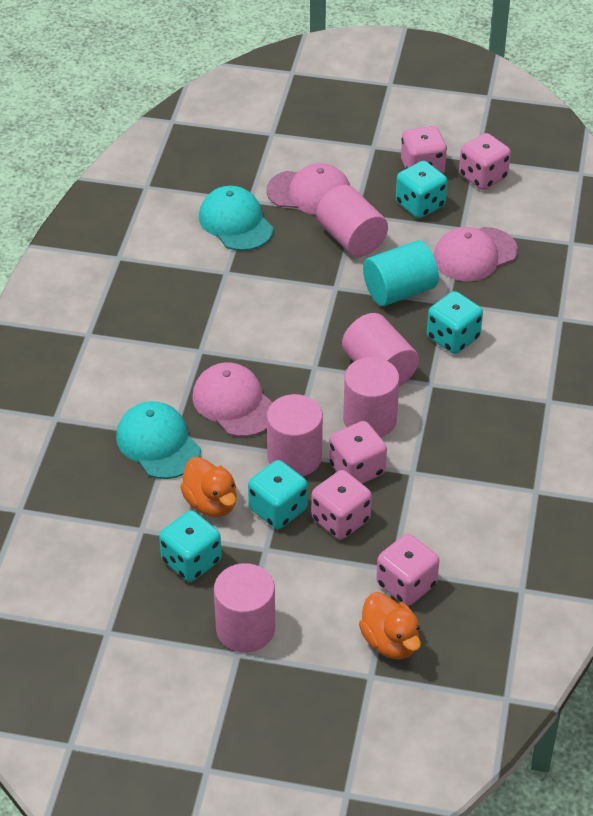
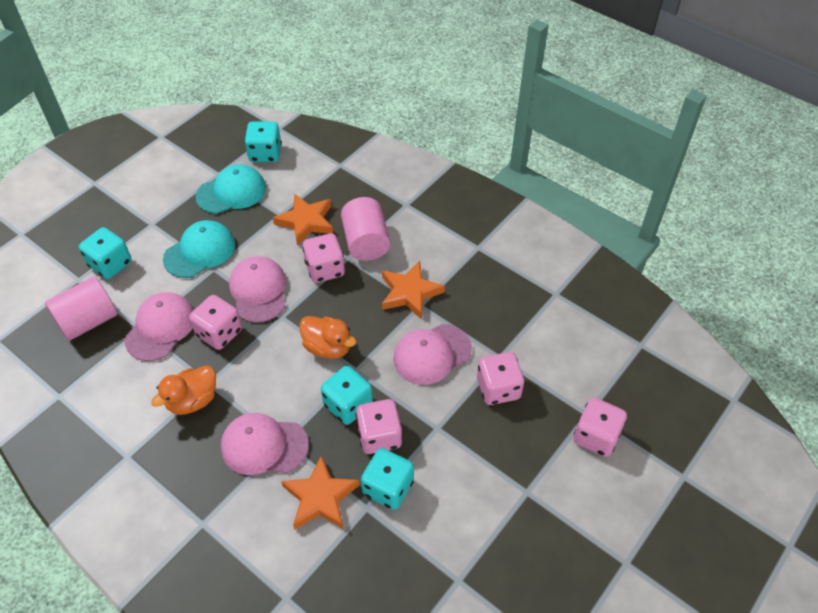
orange star: none = 0 -> [273,194,333,246] [281,455,360,530] [382,261,445,319] = 3
pink cap: [192,362,273,437] [266,163,350,215] [434,227,518,281] = 3 -> [124,292,194,361] [221,413,309,475] [229,256,286,323] [393,324,472,385] = 4
pink cylinder: [214,563,275,652] [267,394,323,477] [316,185,388,257] [342,313,419,387] [343,357,399,437] = 5 -> [45,277,117,341] [341,197,390,261] = 2
turquoise cylinder: [363,241,439,306] = 1 -> none = 0

